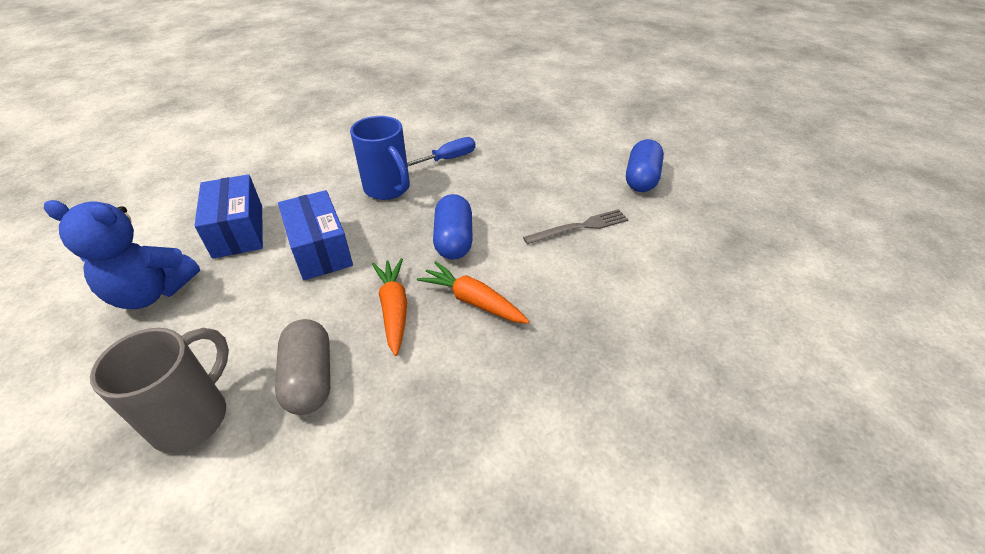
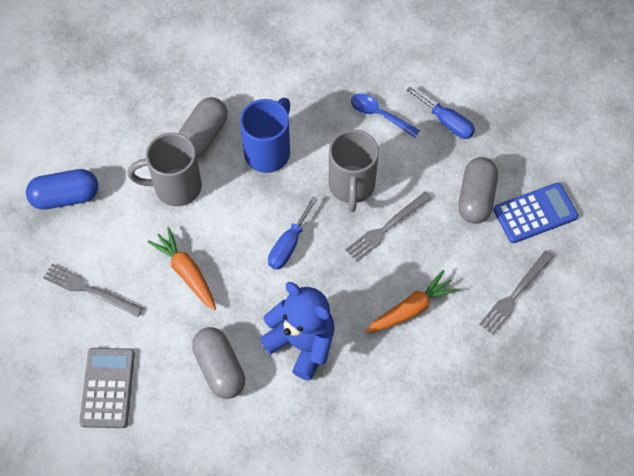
blue box: [194,174,263,259] [278,190,353,280] = 2 -> none = 0
blue calculator: none = 0 -> [493,183,578,243] = 1
blue capsule: [433,194,472,260] [626,139,664,192] = 2 -> [26,169,98,210] = 1
blue screwdriver: [407,137,475,166] = 1 -> [268,197,318,270] [406,86,475,139] = 2
blue spoon: none = 0 -> [351,93,420,137] = 1
grey calculator: none = 0 -> [79,348,135,428] = 1
grey capsule: [275,319,330,415] = 1 -> [178,97,228,157] [192,327,245,399] [458,157,498,224] = 3
grey fork: [523,209,629,245] = 1 -> [43,263,143,317] [345,191,432,262] [479,251,554,335] = 3
grey mug: [90,328,229,453] = 1 -> [127,133,202,206] [329,130,379,212] = 2

